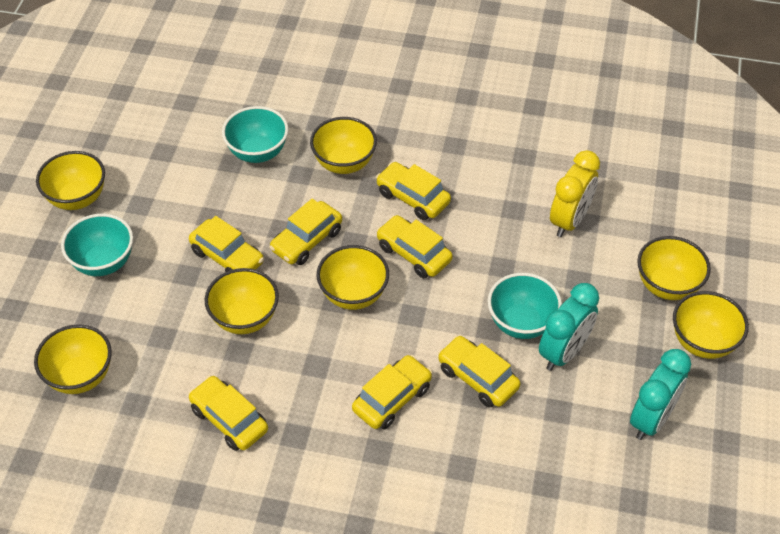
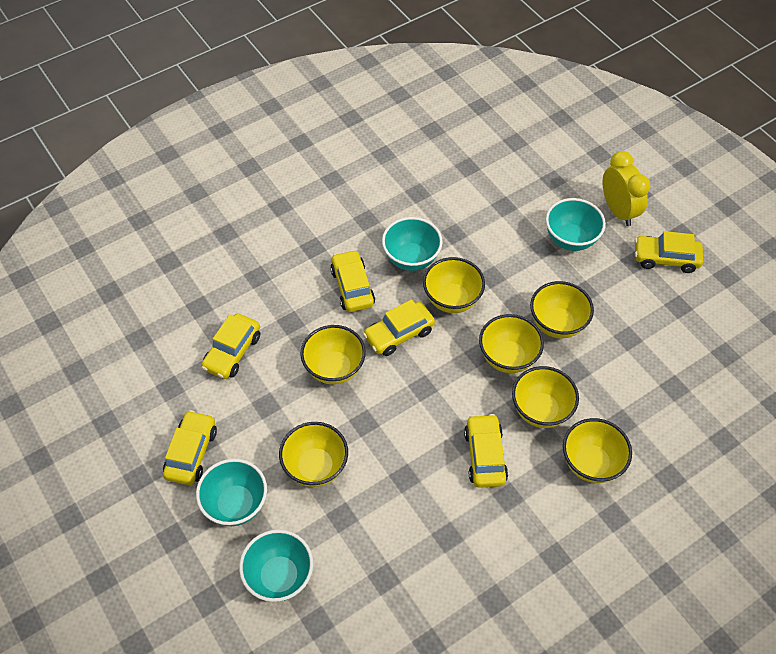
turquoise bowl: [61,214,133,276] [222,106,288,163] [488,273,562,339] = 3 -> [196,459,267,526] [239,530,313,602] [382,217,443,271] [546,198,606,251] = 4
turquoise clock: [539,283,599,371] [630,349,691,440] = 2 -> none = 0
yellow car: [188,375,268,451] [189,216,264,272] [269,199,342,265] [352,355,432,429] [376,162,451,220] [376,215,453,278] [438,336,520,408] = 7 -> [163,410,217,485] [201,313,260,379] [330,250,375,312] [363,299,435,356] [464,414,508,488] [635,231,703,273] = 6

